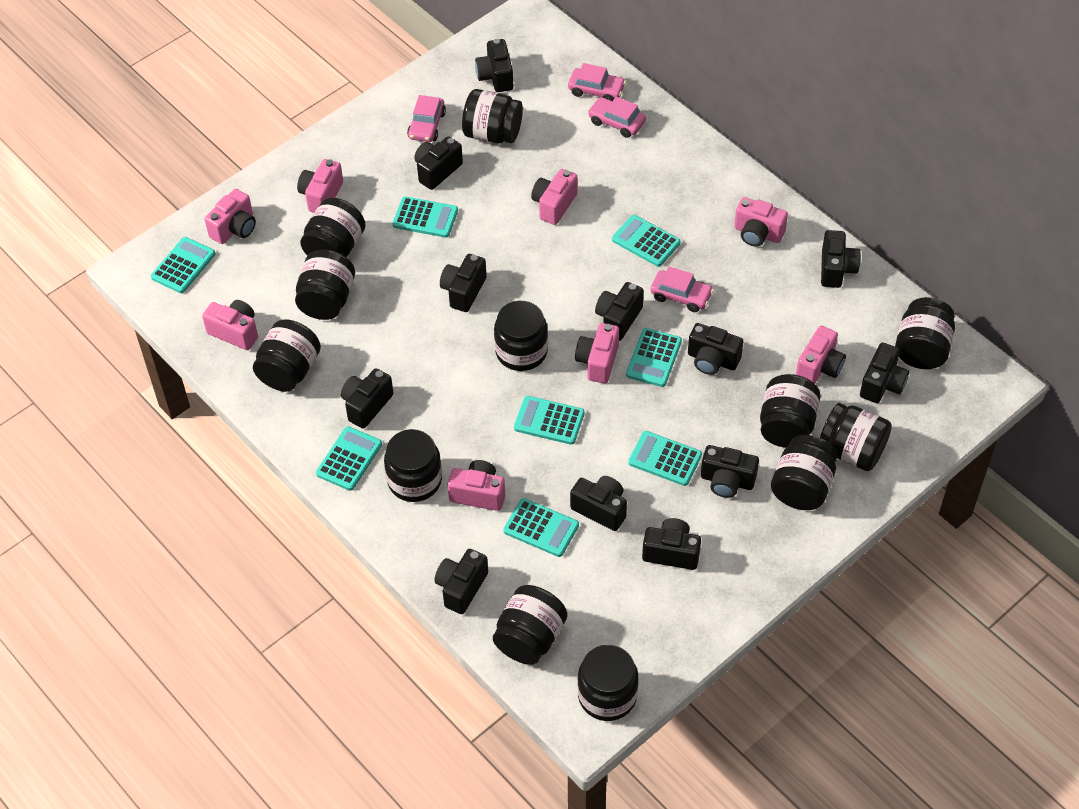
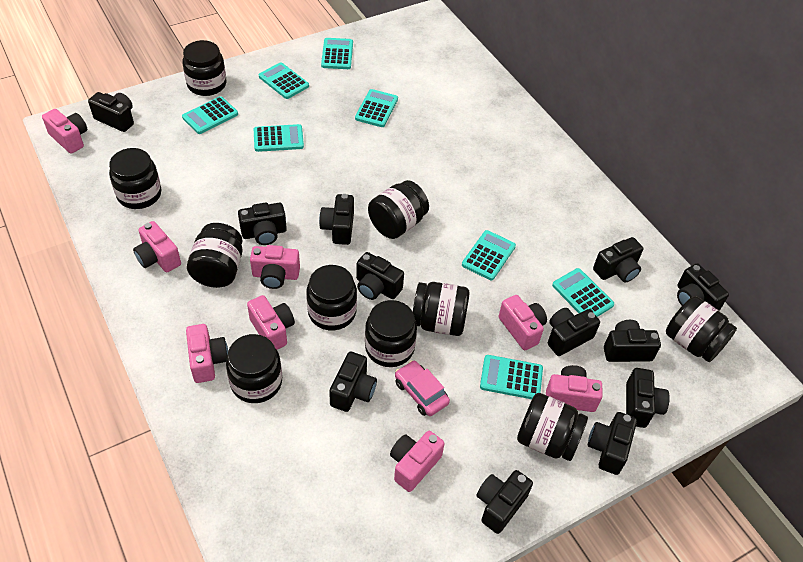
black jar: [253,320,321,392] [295,249,355,320] [300,198,366,257] [384,429,442,502] [462,89,523,144] [493,585,567,665] [494,301,548,371] [578,645,638,721] [760,374,821,448] [771,435,837,510] [820,403,892,471] [895,297,955,369] = 12 -> [109,148,161,209] [182,40,226,96] [187,223,242,288] [226,334,282,403] [306,265,357,330] [365,300,417,367] [368,180,429,239] [413,282,470,336] [517,393,588,461] [666,296,737,362] = 10
pink car: [407,95,446,142] [568,63,626,101] [588,97,646,138] [650,267,714,312] = 4 -> [395,360,450,416] = 1

